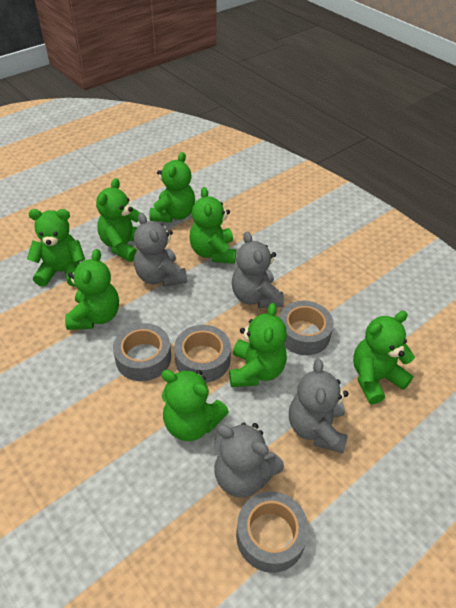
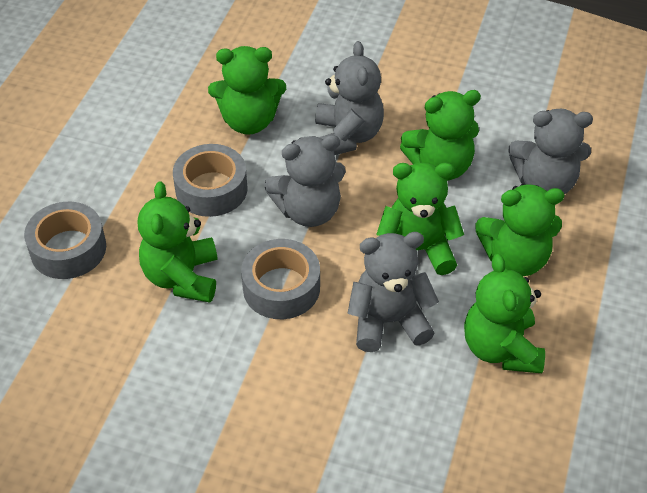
green teddy bear: [27,209,85,287] [65,249,119,330] [96,178,141,262] [149,152,195,222] [162,369,229,441] [189,187,236,264] [229,303,287,387] [353,311,415,404] = 8 -> [137,181,217,303] [208,46,286,135] [376,163,464,275] [400,90,481,181] [464,254,545,373] [475,184,564,276] = 6
grey tape: [113,323,171,381] [174,325,231,383] [236,491,309,573] [279,301,334,355] = 4 -> [24,202,106,279] [173,144,248,217] [241,239,320,319] = 3

